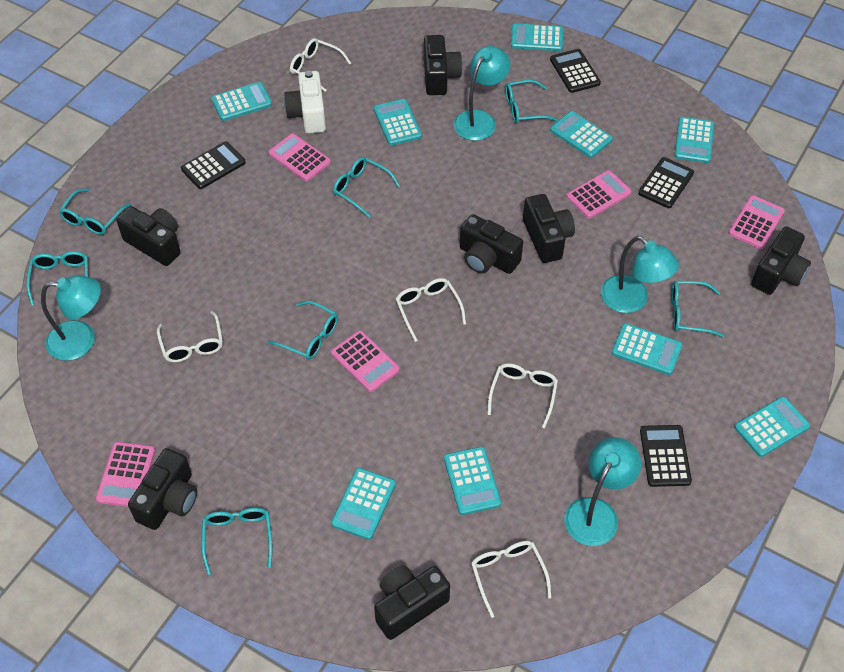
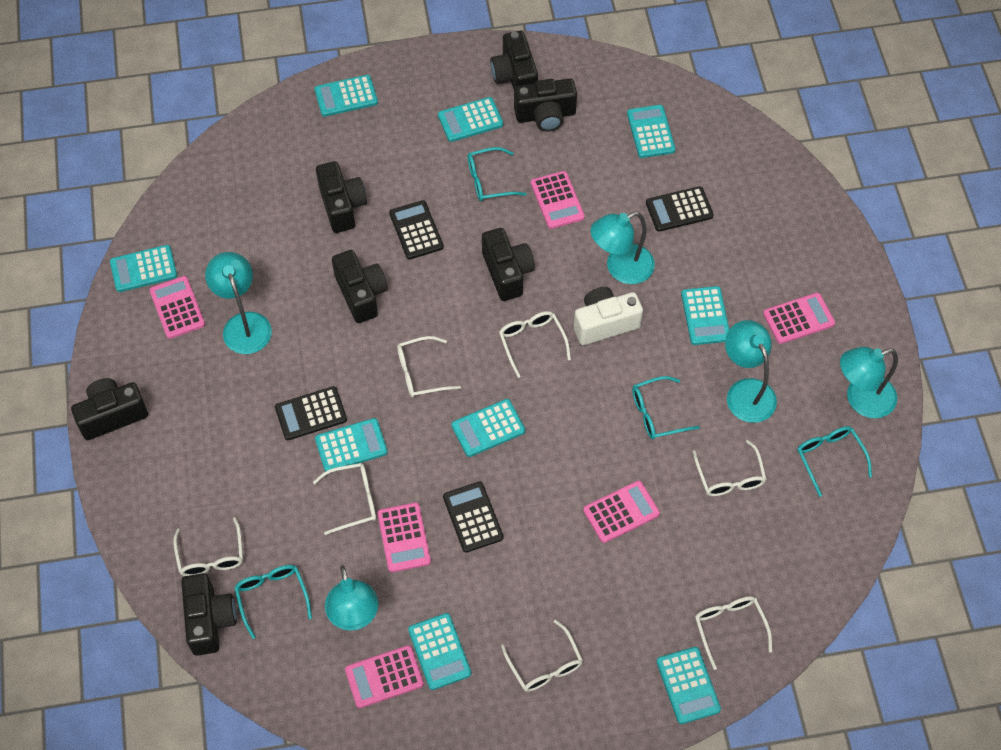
pink calculator: [96,442,155,507] [269,134,331,181] [331,330,400,392] [566,170,632,218] [728,195,785,249] = 5 -> [149,276,205,339] [345,645,424,708] [377,503,431,572] [531,171,585,229] [583,481,660,543] [763,293,835,344] = 6
turquoise glasses: [26,251,88,306] [58,188,131,235] [201,508,272,575] [267,301,338,360] [333,157,400,218] [505,80,558,124] [671,281,724,337] = 7 -> [234,565,312,639] [467,147,526,201] [632,376,700,439] [797,426,872,497] = 4
turquoise lamp: [41,275,101,361] [453,46,511,141] [564,437,641,546] [601,236,679,313] = 4 -> [205,252,272,354] [325,566,379,631] [591,212,655,284] [725,320,777,423] [840,347,898,418] = 5
white glasses: [157,311,223,362] [290,38,351,92] [396,278,466,342] [471,541,552,618] [487,363,558,428] = 5 -> [173,517,243,576] [313,463,376,535] [397,336,461,397] [499,311,571,378] [501,620,583,692] [693,440,767,496] [695,596,772,670] = 7

